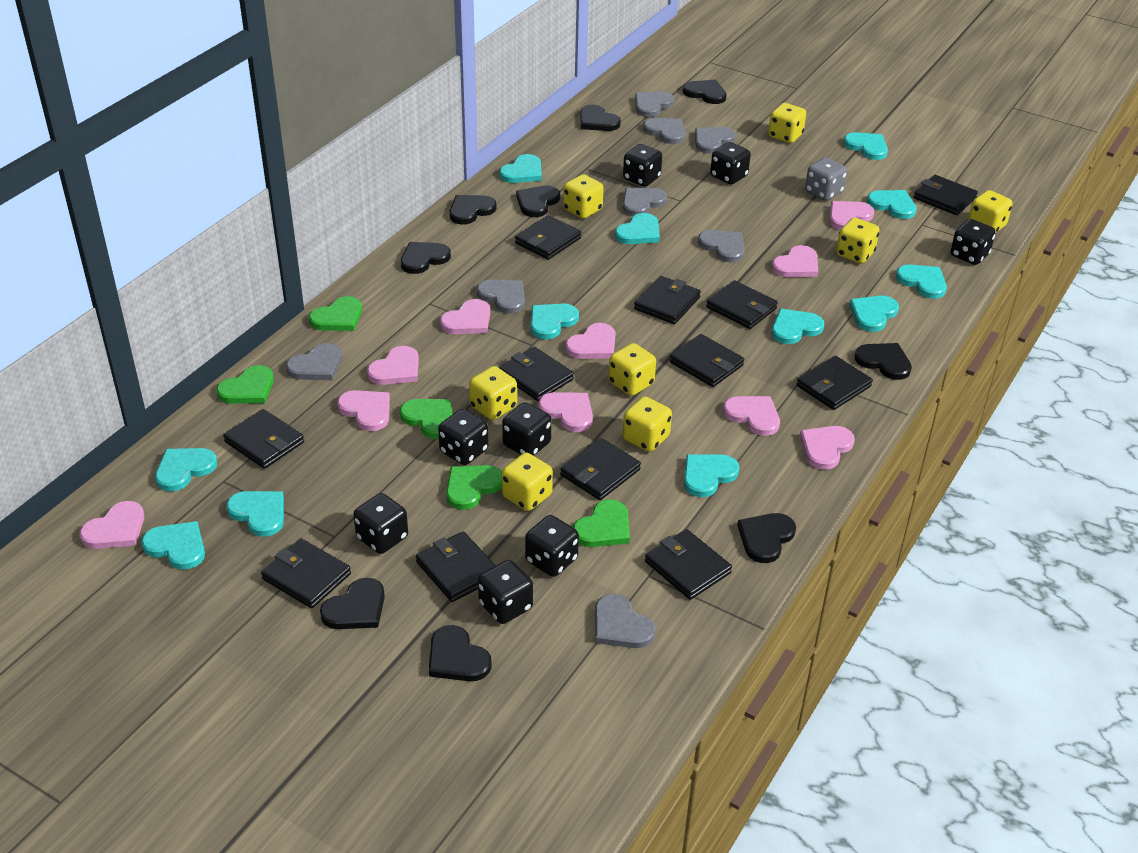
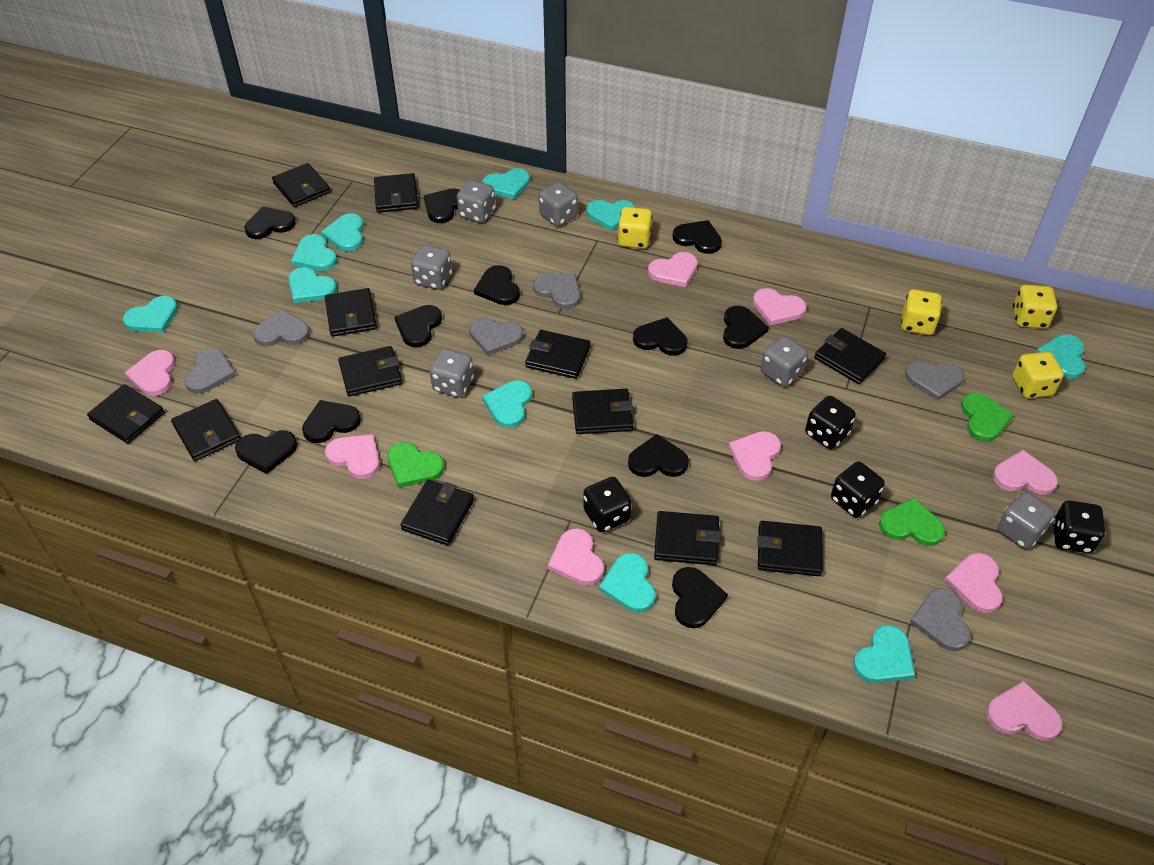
black dice: [353,493,408,554] [438,409,488,465] [478,560,533,624] [502,402,551,456] [525,515,579,577] [623,144,662,187] [710,142,751,185] [951,219,996,265] = 8 -> [583,477,631,532] [805,396,856,449] [831,462,885,518] [1053,500,1105,553] = 4
black heart: [320,578,385,629] [401,242,451,274] [429,625,492,681] [450,195,497,225] [516,186,560,217] [580,105,621,131] [683,80,727,104] [737,513,796,563] [854,343,912,380] = 9 -> [235,430,297,474] [244,206,296,239] [302,400,361,443] [394,305,442,347] [424,188,460,223] [474,265,520,305] [628,434,689,477] [633,317,687,356] [672,220,722,254] [672,567,728,628] [723,306,769,349] = 11
green heart: [217,365,274,404] [309,296,362,331] [400,399,452,439] [446,465,502,510] [573,499,630,547] = 5 -> [387,442,444,488] [879,498,945,546] [961,393,1014,442] = 3
grey dice: [805,157,847,201] = 1 -> [411,245,452,290] [430,348,474,398] [457,180,495,223] [539,182,578,226] [760,336,808,387] [997,492,1055,549] = 6
grey heart: [286,343,342,380] [477,279,525,314] [595,594,656,648] [623,188,667,216] [635,92,674,117] [643,118,686,144] [695,127,736,154] [698,230,745,262] = 8 -> [184,348,236,394] [253,310,310,347] [469,317,523,355] [533,274,580,309] [905,361,964,401] [910,588,971,651] = 6
pink heart: [80,501,144,549] [337,390,390,431] [367,346,419,385] [440,299,490,334] [538,392,593,432] [565,323,616,359] [723,396,780,436] [772,245,818,277] [800,426,855,470] [829,201,874,230] = 10 -> [125,350,175,396] [325,434,380,479] [548,528,604,585] [648,252,698,287] [728,431,781,481] [753,288,806,325] [944,553,1003,613] [986,681,1062,741] [993,450,1058,495] = 9
turquoise heart: [141,521,205,570] [155,448,217,492] [226,491,284,537] [499,154,542,183] [531,303,579,340] [615,213,660,244] [684,454,739,497] [771,309,824,344] [843,132,888,160] [849,296,899,332] [867,190,917,219] [896,265,947,299] = 12 -> [123,296,178,333] [288,267,337,303] [291,234,337,271] [321,213,364,251] [482,168,530,200] [482,380,532,428] [586,200,636,231] [599,553,655,612] [853,625,915,683] [1036,334,1085,379] = 10
yellow dice: [469,366,517,420] [501,452,553,511] [563,174,604,219] [609,343,656,396] [623,396,672,452] [768,103,806,143] [836,218,879,264] [968,190,1013,232] = 8 -> [617,207,653,249] [901,289,942,335] [1013,285,1057,328] [1013,352,1064,398] = 4

